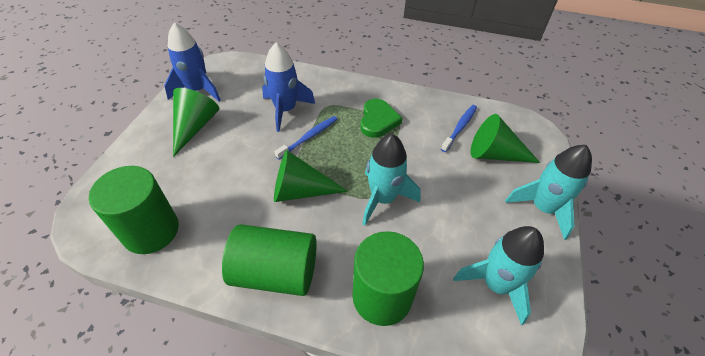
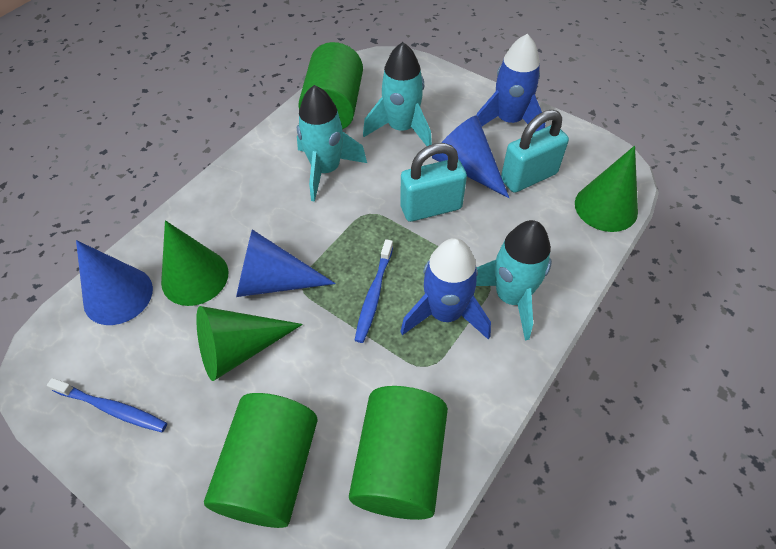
blue cone: none = 0 -> [76,240,153,325] [236,229,336,297] [432,115,509,198] = 3
green heart: [360,99,402,138] = 1 -> none = 0
turquoise padlock: none = 0 -> [400,143,467,222] [501,110,569,193] = 2

